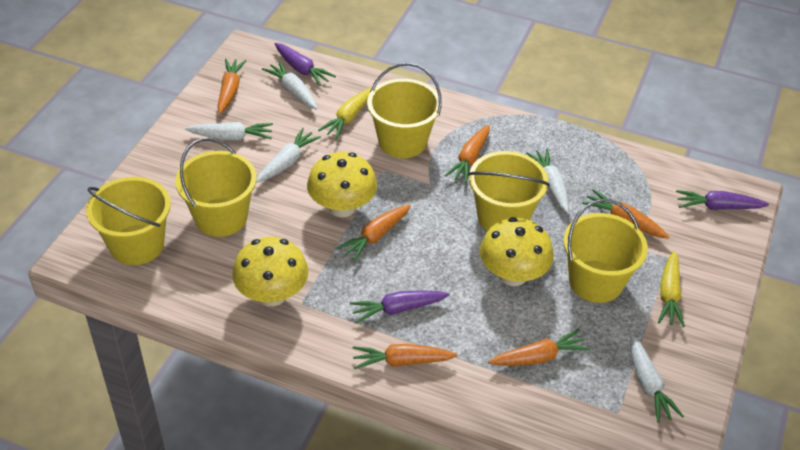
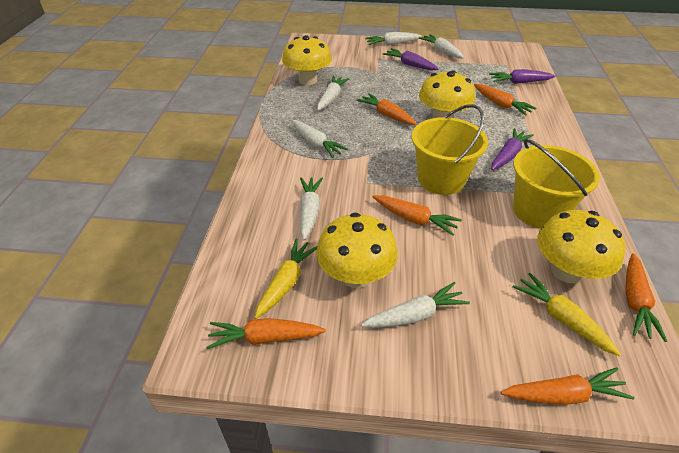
white carrot: [185,122,273,140] [256,128,321,183] [262,61,318,110] [526,148,569,213] [630,334,684,423] = 5 -> [292,120,348,158] [300,177,323,240] [317,76,349,111] [361,282,470,328] [365,32,422,46] [419,34,464,58] = 6
yellow bucket: [86,177,171,265] [175,138,257,237] [367,63,442,158] [468,151,550,231] [563,199,648,303] = 5 -> [412,104,488,195] [513,139,600,229] = 2
yellow mushroom: [232,237,309,306] [307,152,377,217] [480,217,554,286] = 3 -> [282,35,332,85] [316,213,398,288] [419,70,475,118] [538,210,626,283] = 4

